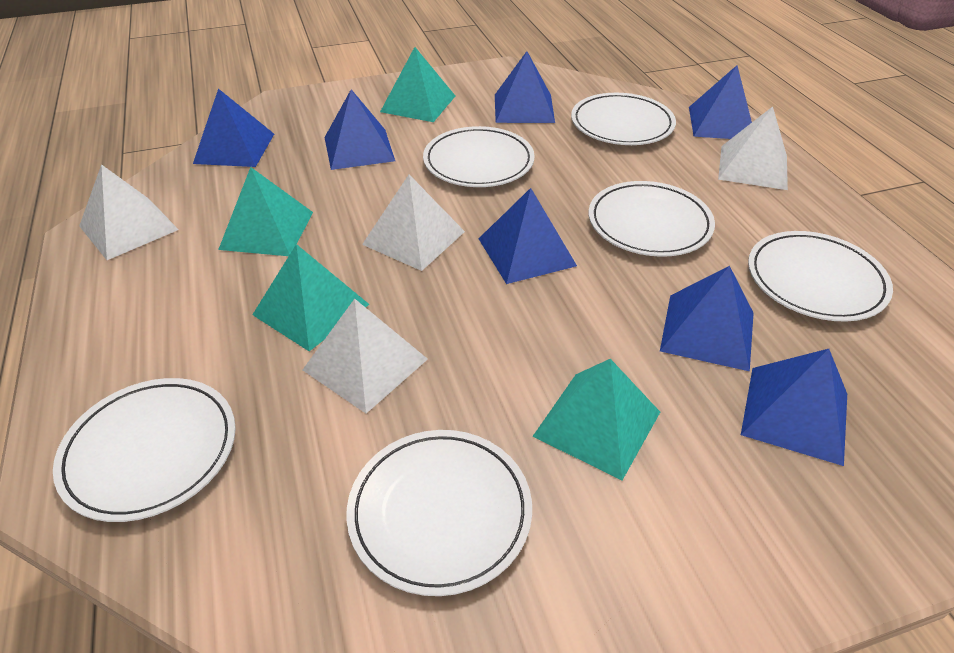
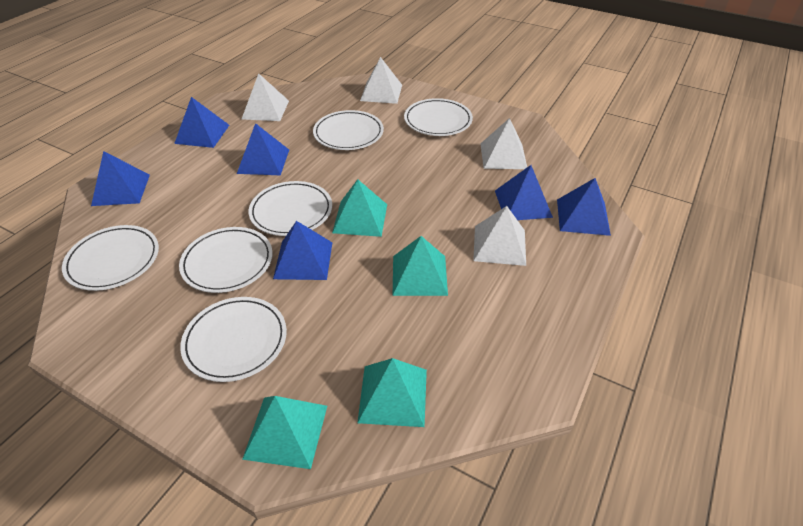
blue pyramid: [193,89,274,167] [324,89,395,170] [479,188,577,284] [495,51,555,123] [660,266,754,371] [689,65,752,139] [741,349,847,466] = 7 -> [91,151,150,206] [174,97,229,148] [237,123,289,175] [273,221,333,280] [495,165,553,220] [557,178,611,236] = 6

